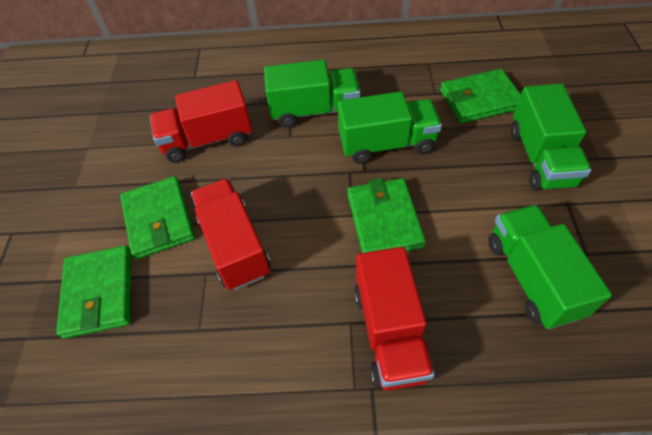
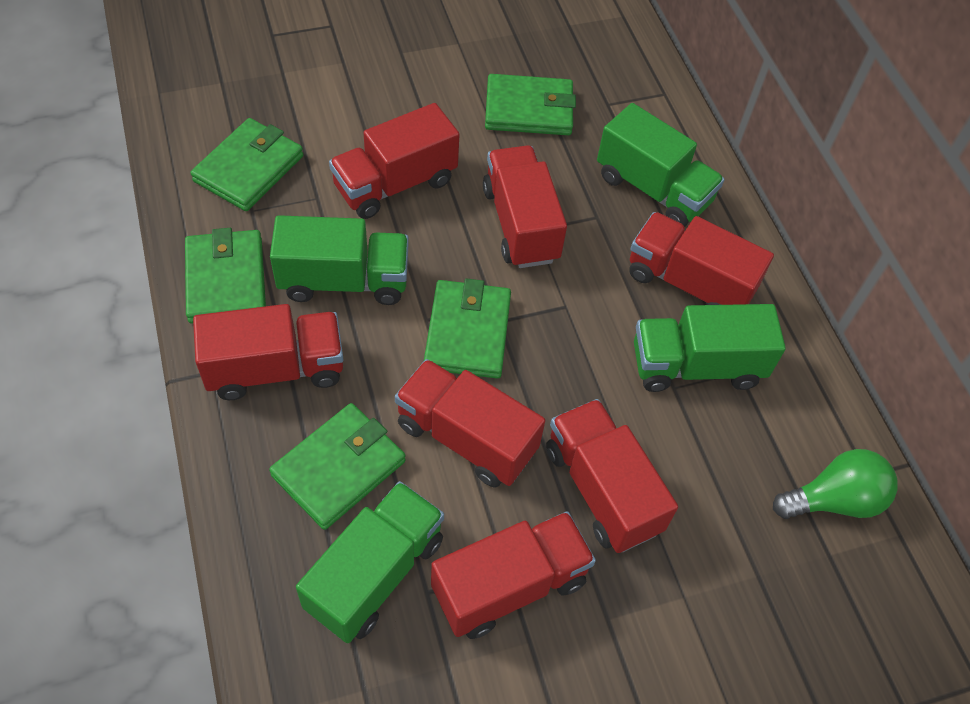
green light bulb: none = 0 -> [773,449,898,519] = 1
green wallet: [56,245,132,339] [120,176,195,259] [347,178,426,253] [440,69,521,123] = 4 -> [185,228,266,323] [191,118,303,211] [269,403,406,530] [424,278,511,379] [485,74,576,135] = 5
red truck: [150,80,252,163] [191,178,271,290] [354,247,435,391] = 3 -> [193,304,344,400] [329,103,460,219] [395,359,545,487] [431,511,596,639] [483,145,567,268] [546,399,678,553] [629,212,774,305] = 7

